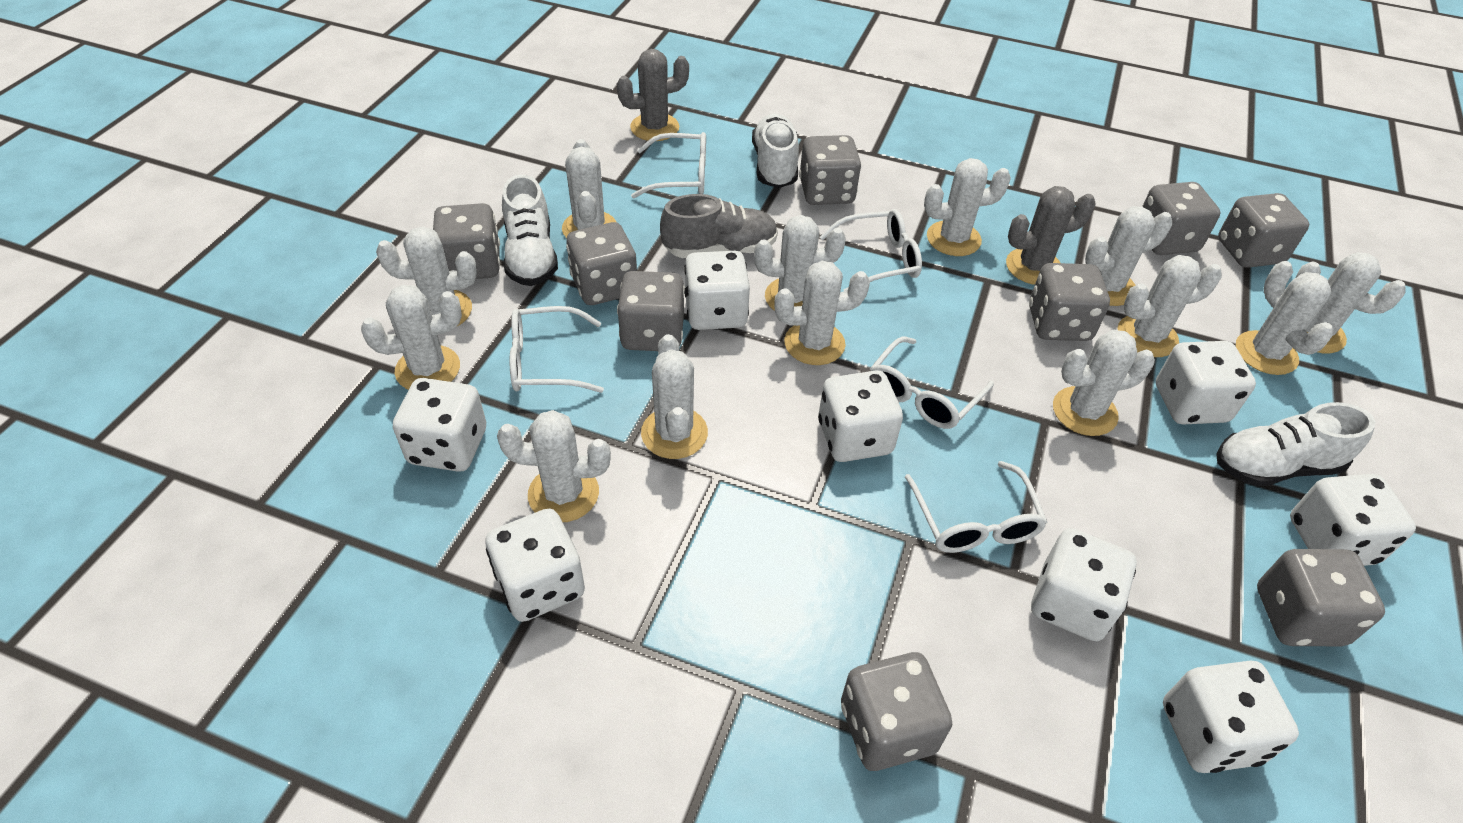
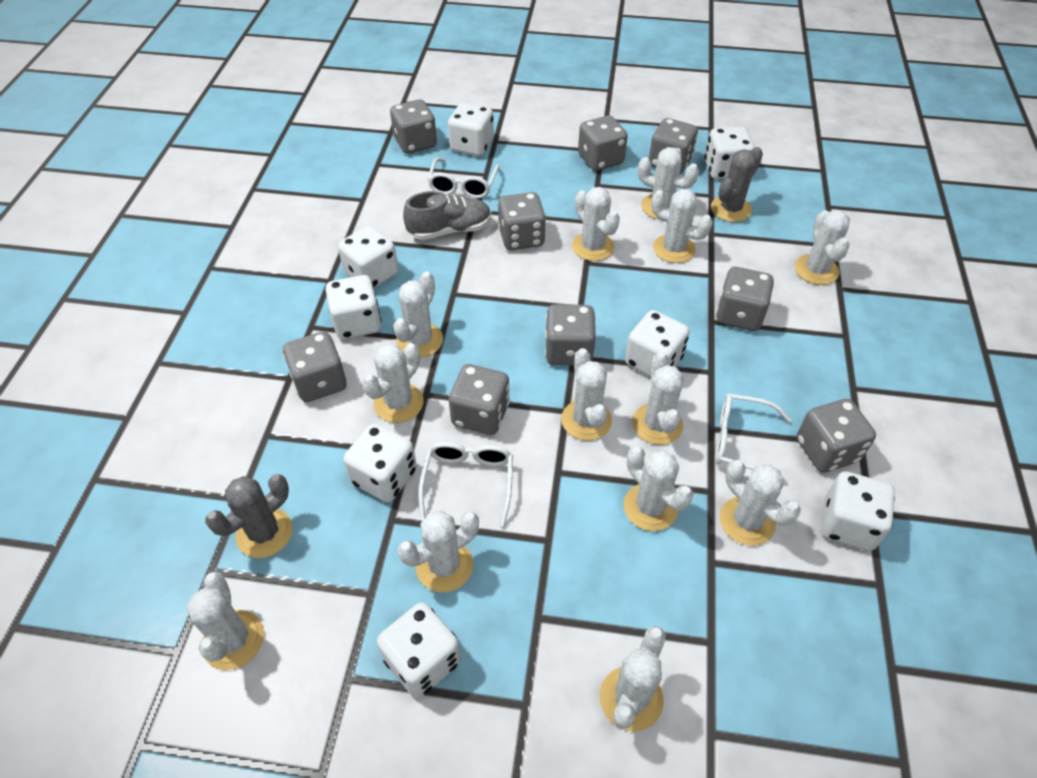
white glasses: [510,306,604,393] [631,132,706,198] [820,209,922,292] [870,336,994,429] [905,461,1047,553] = 5 -> [418,442,513,526] [427,158,499,198] [715,394,792,484] = 3
white shoe: [502,175,558,286] [752,114,799,188] [1216,402,1376,487] = 3 -> none = 0

